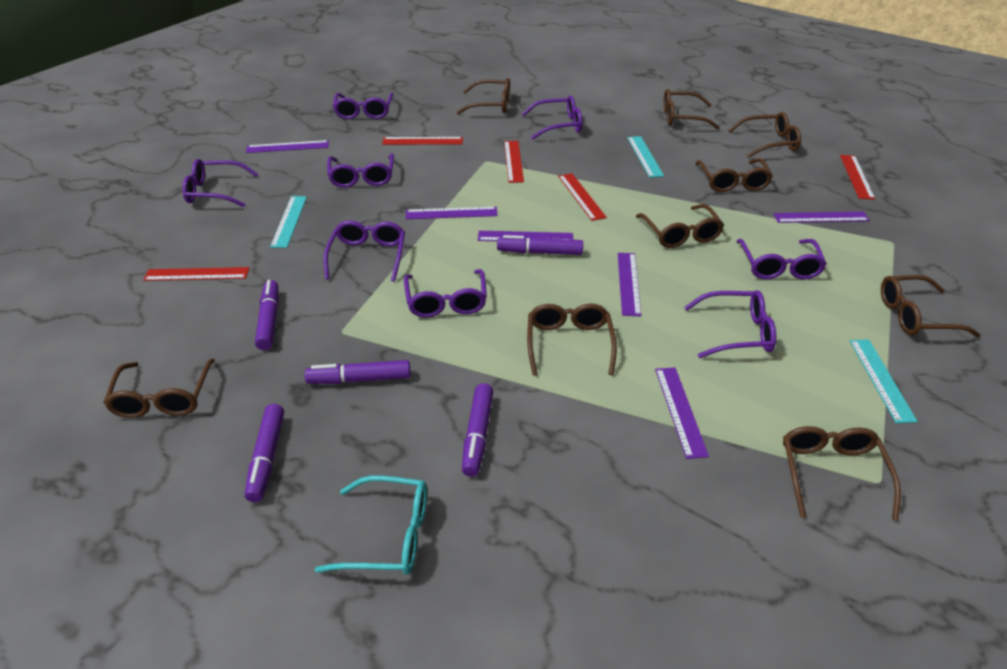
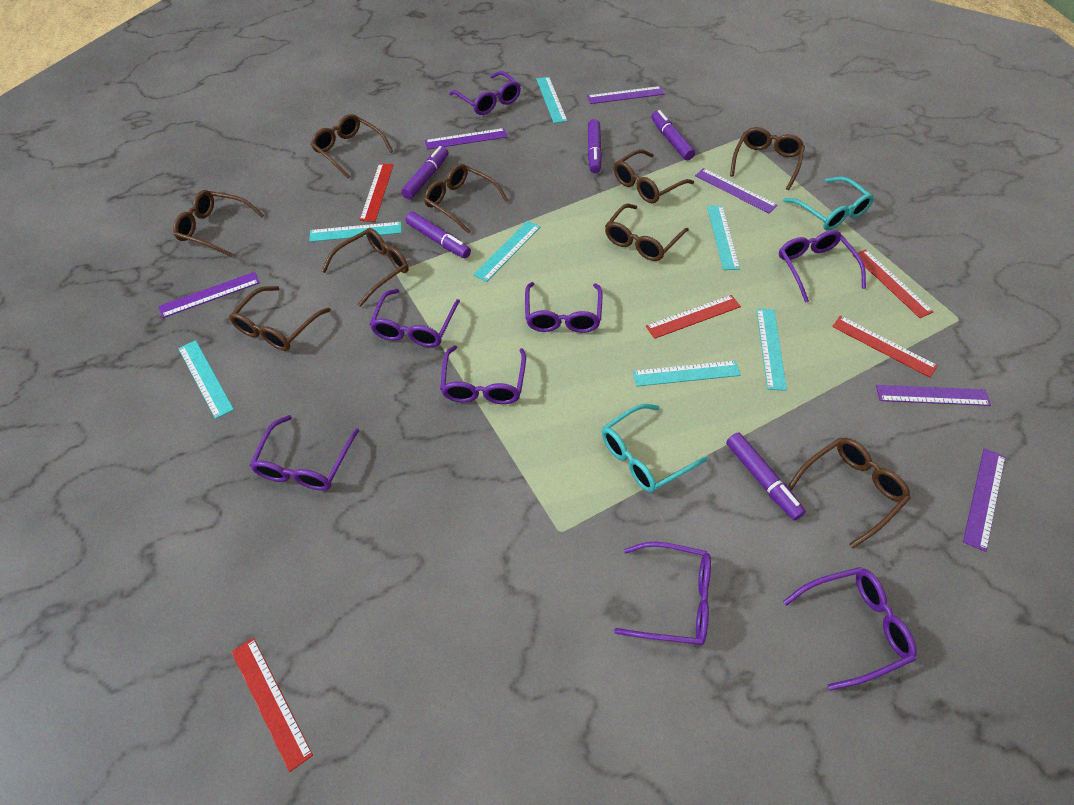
turquoise glasses: [315,475,427,575] = 1 -> [602,404,708,493] [783,177,874,230] = 2
turquoise ruler: [270,196,307,248] [627,136,664,178] [850,339,918,423] = 3 -> [178,340,234,419] [309,222,402,242] [473,221,540,282] [536,77,567,123] [633,360,741,386] [707,205,740,270] [756,309,787,391] = 7

